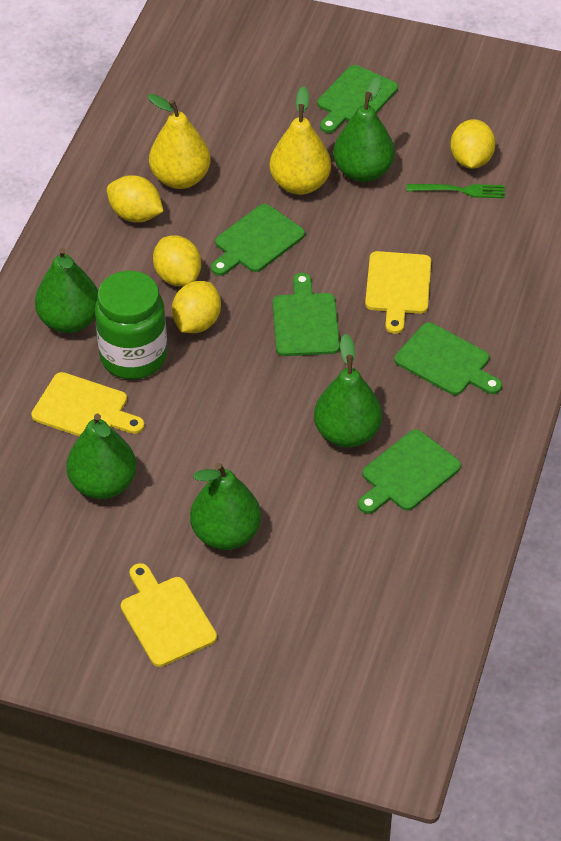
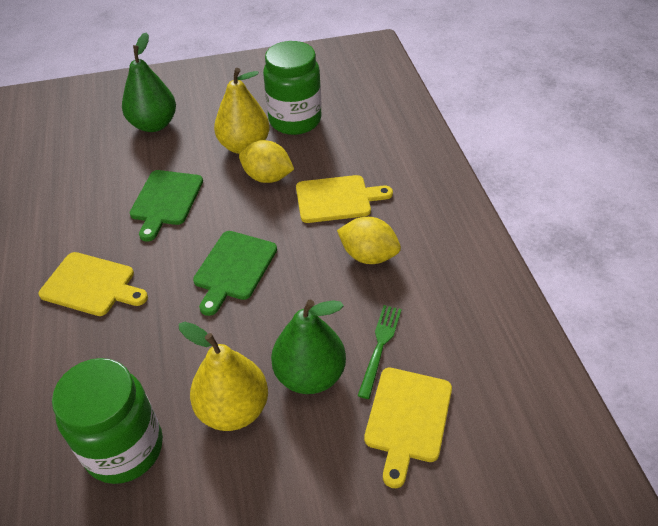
green cutting board: [211,204,305,276] [273,273,340,356] [317,65,398,133] [358,429,461,514] [394,322,502,395] = 5 -> [130,170,203,241] [193,231,277,316] = 2
green jar: [95,271,167,379] = 1 -> [52,358,163,484] [263,41,321,135] = 2
green pear: [35,248,98,333] [66,414,137,499] [190,463,261,550] [314,334,382,448] [333,76,395,182] = 5 -> [122,33,176,132] [271,299,346,394] = 2
yellow lemon: [107,175,164,222] [153,235,201,286] [172,281,221,333] [450,119,495,169] = 4 -> [239,140,294,183] [337,217,401,264] = 2

